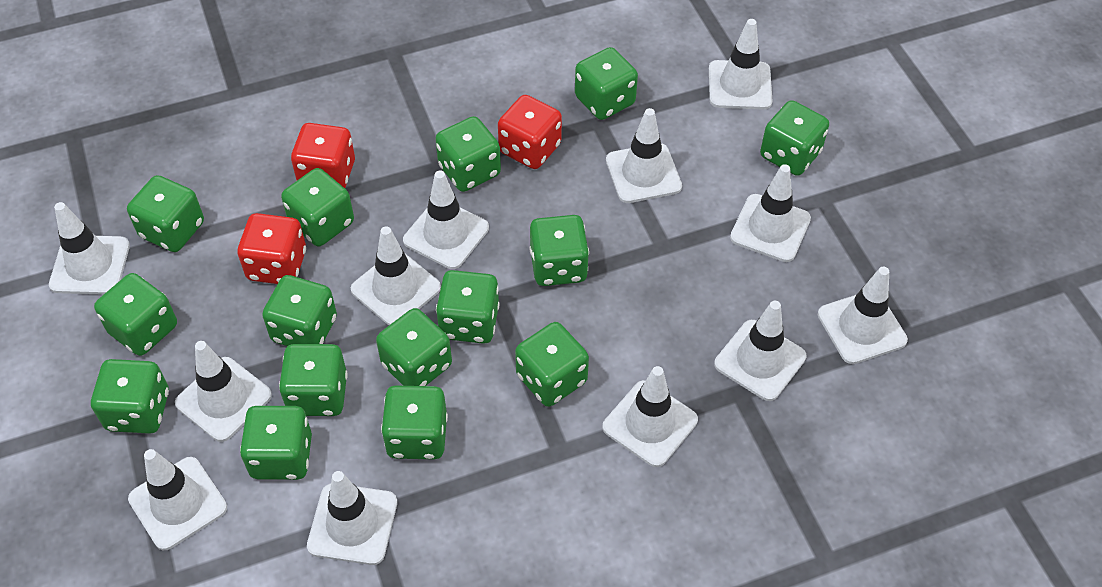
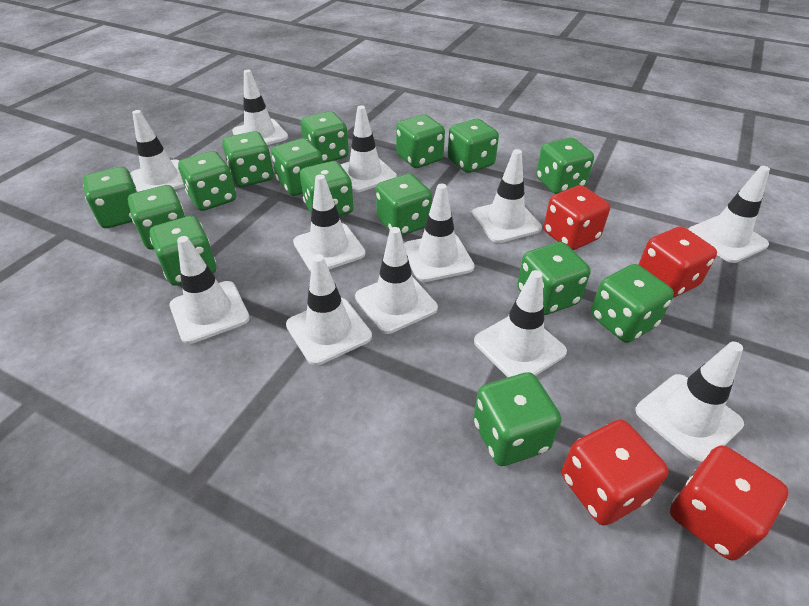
red dice: [238,213,306,284] [291,123,355,188] [498,95,562,169] = 3 -> [544,185,610,250] [562,419,669,525] [638,226,717,298] [670,445,789,561] = 4

